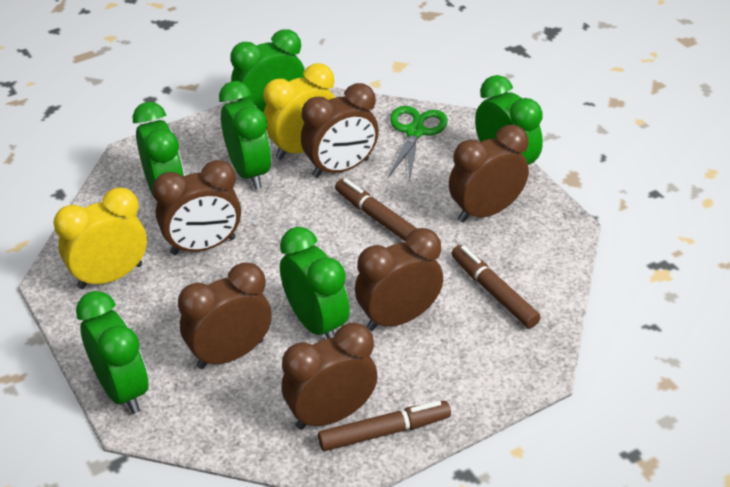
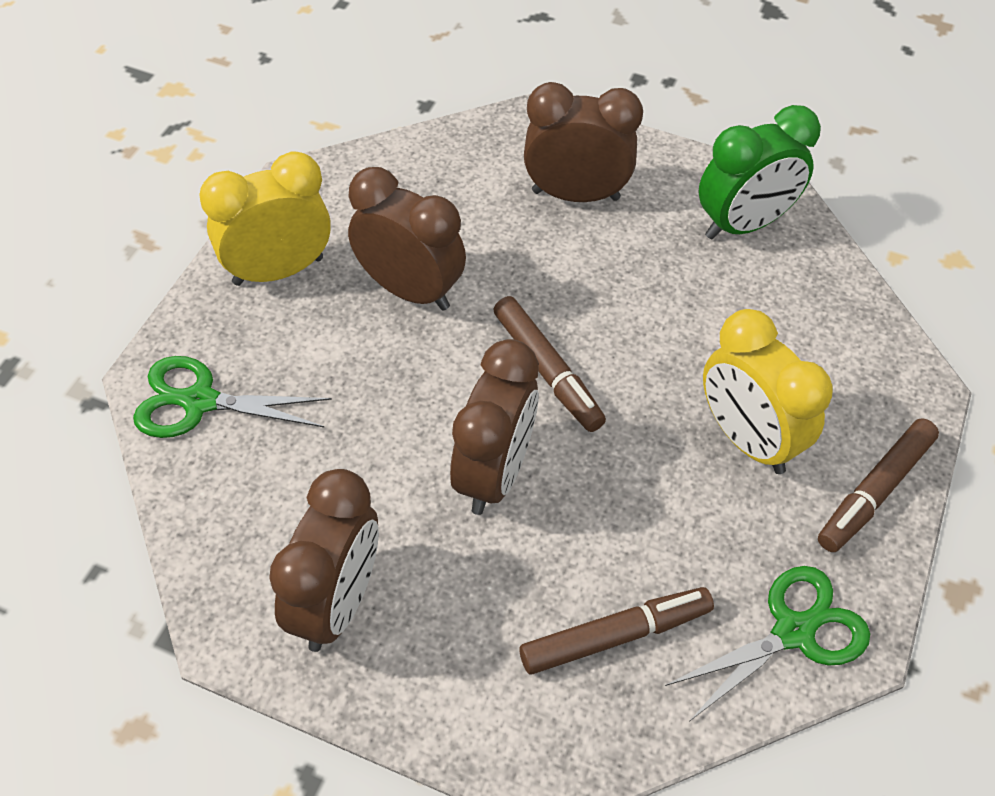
brown clock: [152,160,241,255] [178,262,272,369] [281,322,378,430] [301,83,379,178] [355,228,443,331] [449,125,529,223] = 6 -> [269,469,379,652] [348,167,466,311] [450,339,539,515] [524,82,643,202] = 4
green clock: [76,291,149,414] [132,102,184,195] [219,81,271,189] [230,29,305,113] [280,227,350,339] [475,75,543,165] = 6 -> [698,105,821,240] = 1
green scissors: [388,106,448,183] = 1 -> [133,356,332,438] [665,566,870,721] = 2

